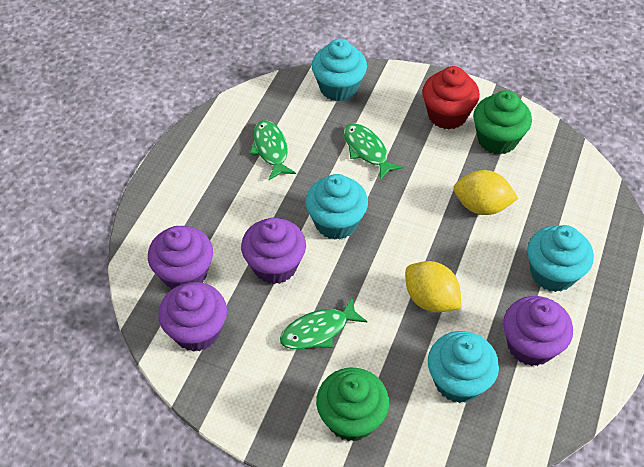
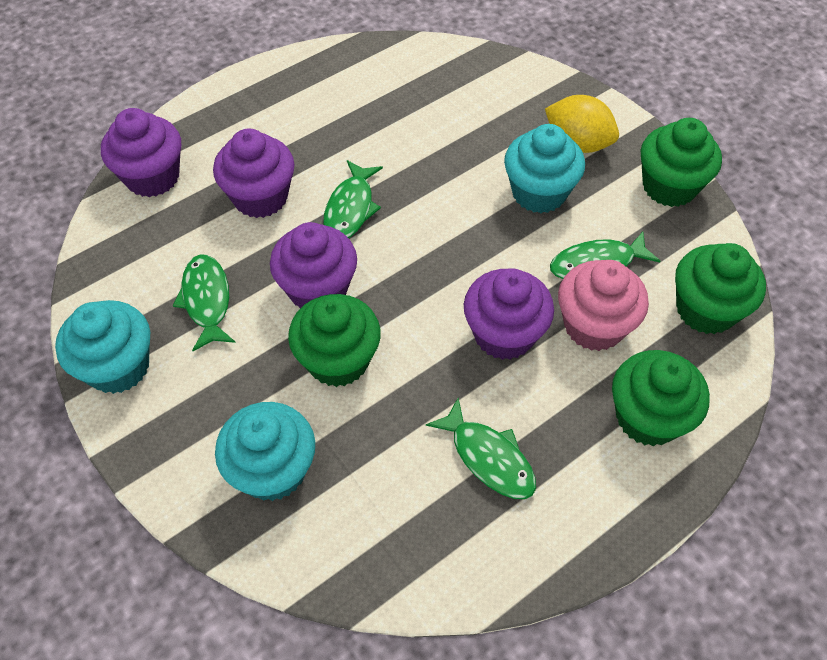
green cupcake: [316,368,389,442] [473,91,532,155] = 2 -> [288,294,381,387] [612,350,710,446] [640,118,722,207] [675,243,766,334] = 4
green fish: [250,120,296,180] [280,297,368,349] [344,123,404,180] = 3 -> [173,254,236,351] [323,160,383,238] [426,398,536,499] [550,232,660,279] = 4
pink cupcake: none = 0 -> [558,260,649,351] = 1
red cupcake: [422,66,480,130] = 1 -> none = 0
turquoise cupcake: [305,174,368,240] [312,39,367,101] [428,331,499,403] [527,225,594,292] = 4 -> [55,300,150,394] [215,402,315,501] [504,124,585,213] = 3
yellow lemon: [405,261,462,312] [454,170,518,215] = 2 -> [545,95,619,153] = 1

